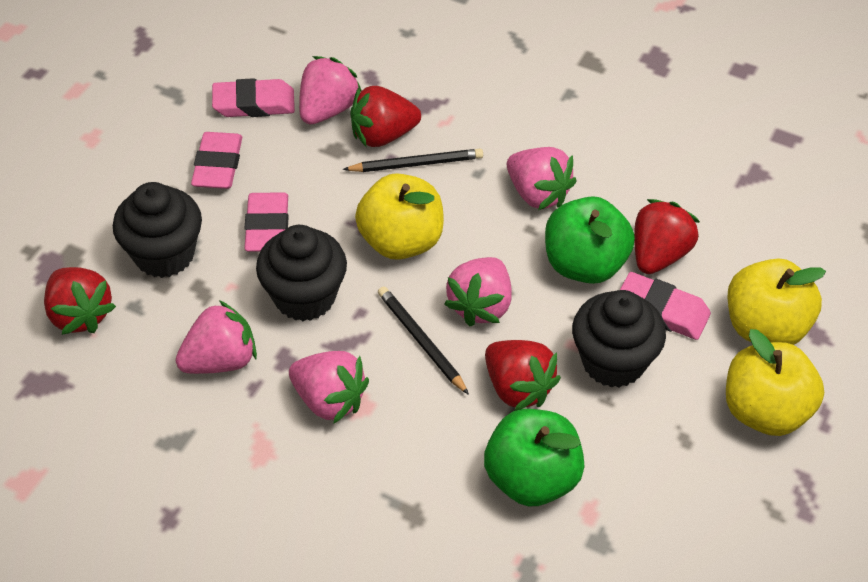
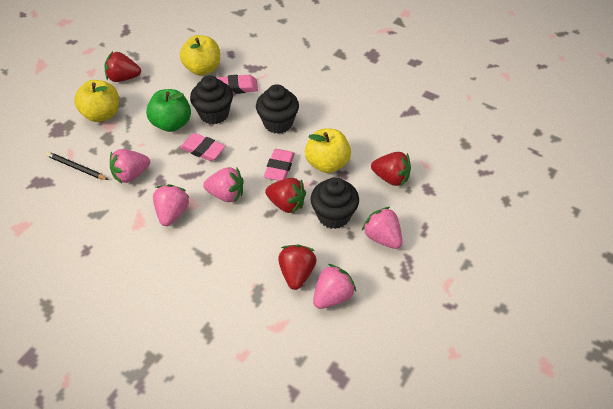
black pencil: [343,149,483,172] [378,286,469,395] = 2 -> [46,152,108,180] = 1
green apple: [484,409,585,506] [545,196,635,284] = 2 -> [146,89,191,132] = 1
pink eraser: [191,132,242,189] [212,78,295,117] [244,192,289,252] [620,272,711,340] = 4 -> [180,133,225,161] [217,75,258,94] [264,149,295,181] = 3

